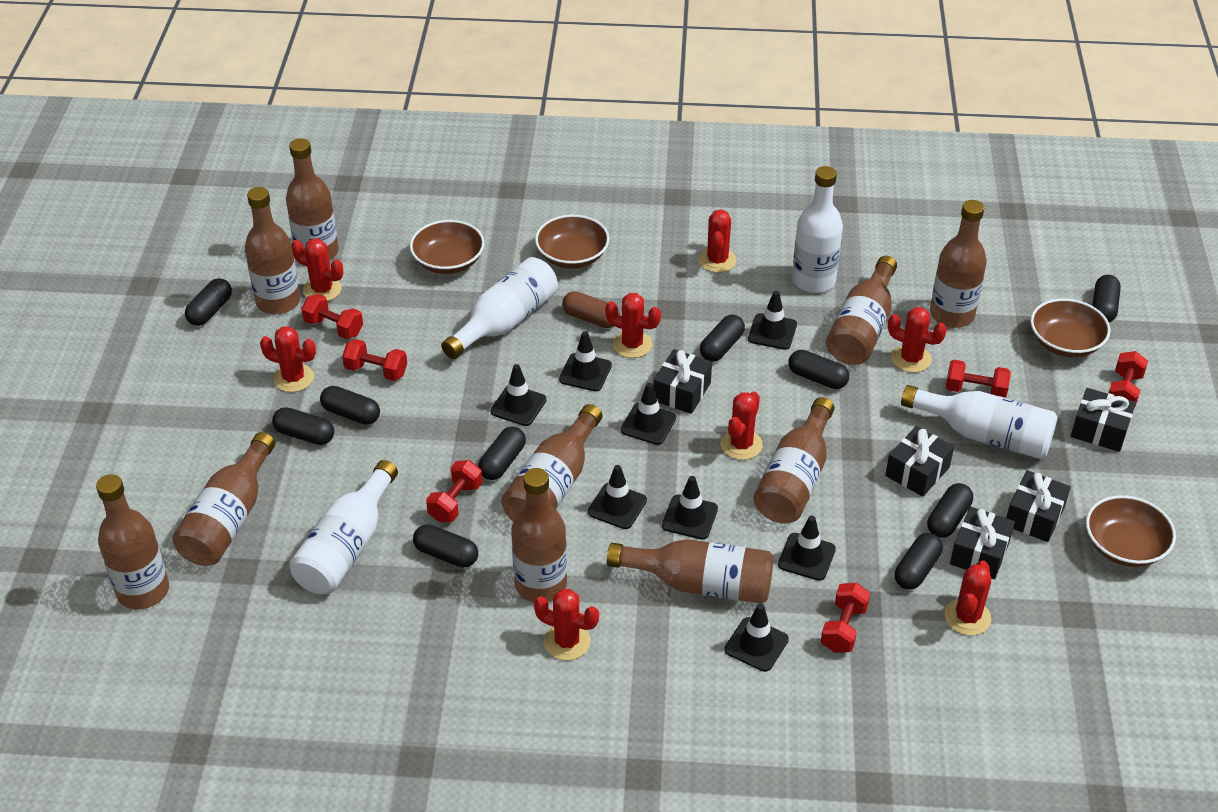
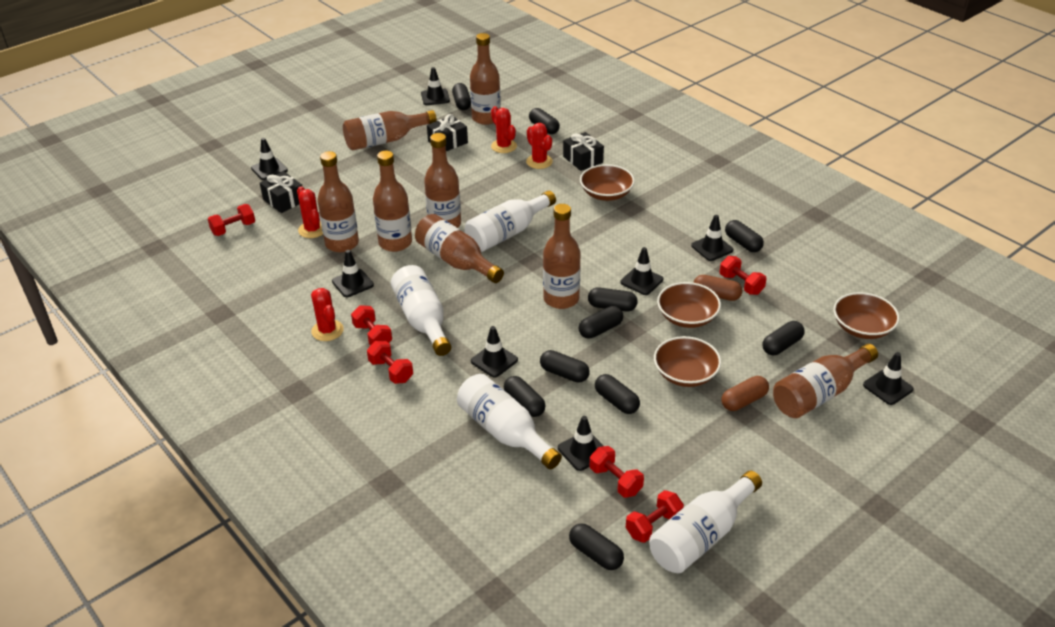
black gift: [653,349,712,414] [885,426,954,497] [950,506,1015,579] [1006,470,1071,542] [1071,388,1136,452] = 5 -> [260,171,303,213] [427,114,468,151] [563,132,604,171] = 3
brown bottle: [96,474,169,610] [172,432,275,566] [245,187,300,314] [286,138,339,260] [501,404,602,522] [511,468,567,602] [607,539,774,604] [753,397,835,523] [826,256,897,365] [930,200,987,328] = 10 -> [318,151,359,252] [343,110,437,150] [373,151,412,252] [415,214,504,283] [424,133,461,228] [470,33,501,125] [543,204,581,309] [773,344,878,418] = 8
brown capsule: [562,291,620,328] = 1 -> [693,275,743,301] [721,376,769,411] = 2
red cactus: [260,326,316,392] [291,239,343,301] [534,589,599,660] [605,293,661,358] [699,209,736,273] [721,391,763,460] [888,307,947,373] [945,560,991,635] = 8 -> [297,186,323,238] [311,288,344,341] [491,106,517,153] [526,123,553,169] = 4

